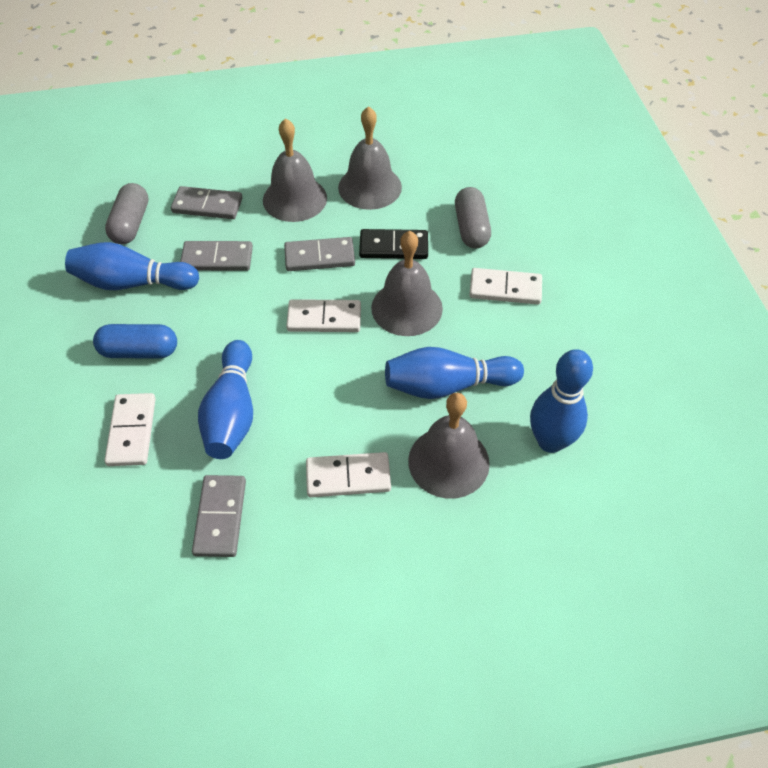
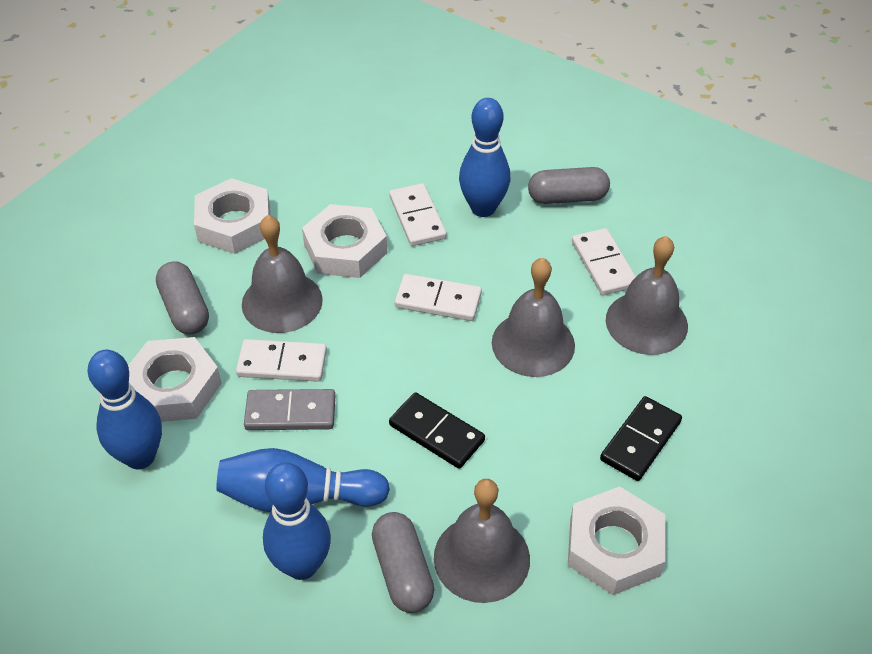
black domino: [359,229,428,259] = 1 -> [389,392,485,469] [600,396,682,481] = 2
blue capsule: [93,324,177,359] = 1 -> none = 0
grey capsule: [105,183,149,244] [455,187,491,248] = 2 -> [156,261,209,334] [372,512,434,613] [528,167,610,204] = 3
grey domino: [171,186,242,219] [180,241,253,271] [192,475,246,557] [284,237,355,271] = 4 -> [244,389,336,430] = 1
white nut: none = 0 -> [128,337,222,422] [194,178,271,254] [302,204,387,278] [568,486,665,595] = 4

